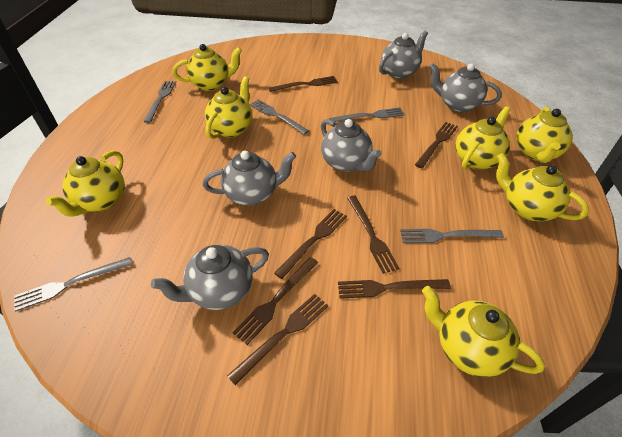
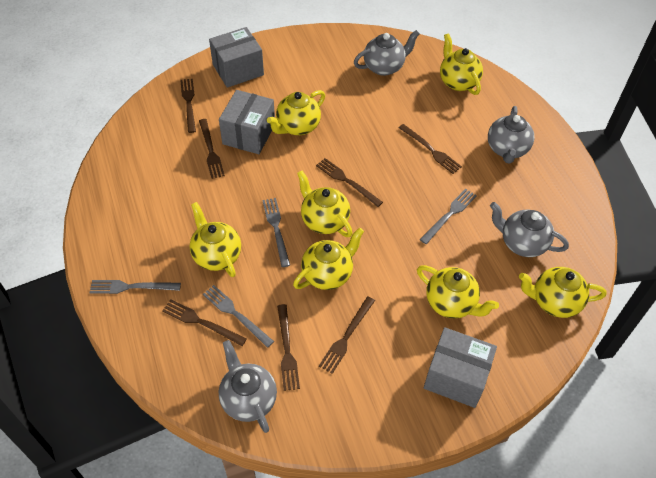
grey box: none = 0 -> [209,27,264,88] [219,90,275,154] [424,327,497,408] = 3
grey fork: [14,257,132,312] [143,81,176,123] [250,99,309,135] [329,107,405,122] [400,229,504,243] = 5 -> [90,280,181,294] [203,285,274,348] [262,198,290,267] [420,189,477,244] = 4
grey teapot: [151,245,269,310] [203,151,296,206] [321,119,382,172] [379,31,428,79] [429,63,502,112] = 5 -> [219,340,277,433] [354,30,420,76] [488,106,535,164] [490,202,569,257] = 4

